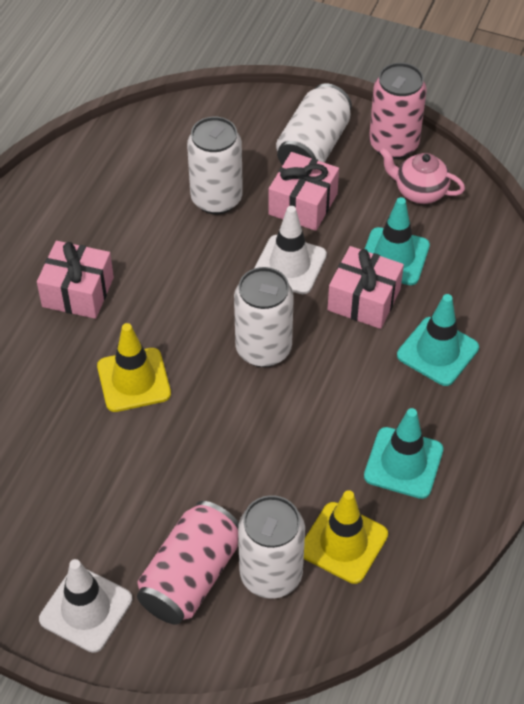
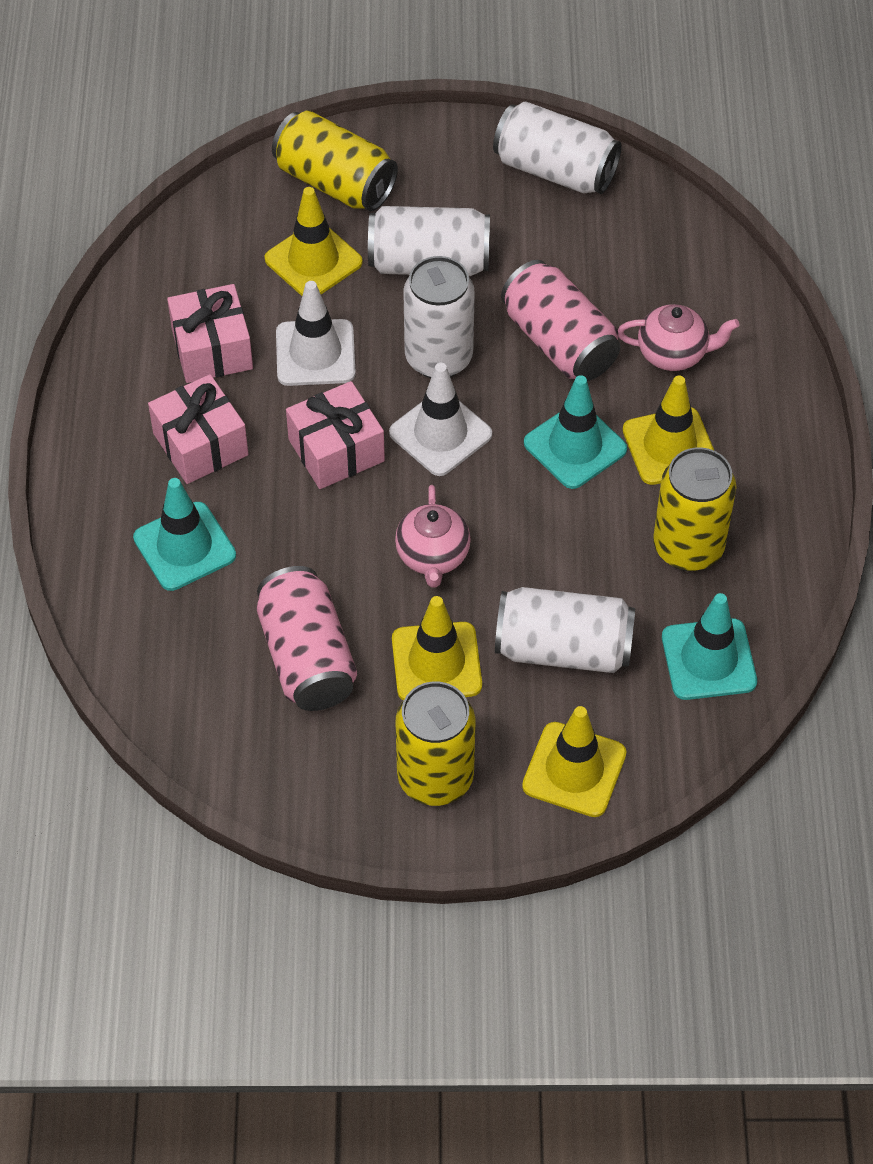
pink teapot: [380,148,465,204] = 1 -> [395,485,471,588] [618,304,739,371] = 2
yellow can: none = 0 -> [272,110,398,211] [396,681,475,806] [653,447,736,571] = 3
yellow traffic cone: [97,323,171,412] [304,490,388,584] = 2 -> [265,187,363,296] [392,596,482,700] [522,706,626,817] [623,376,714,485] = 4

